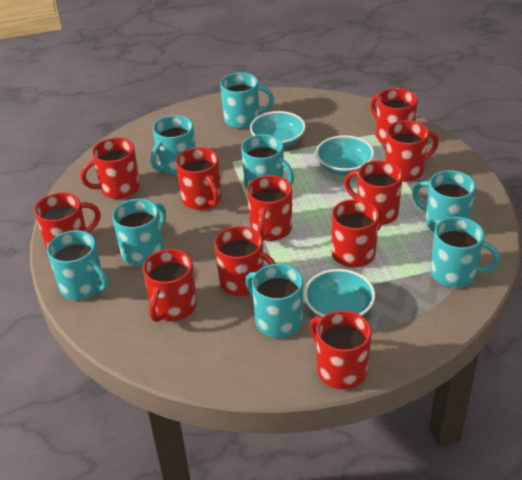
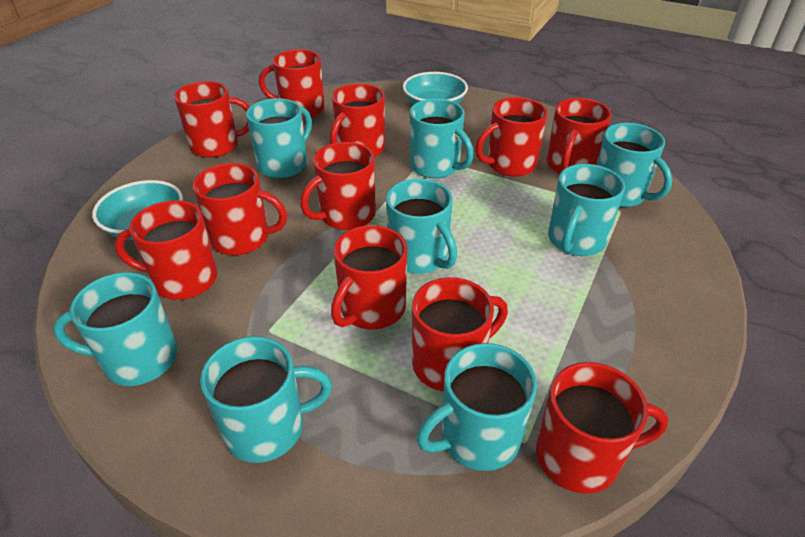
turquoise bowl: [250,111,306,148] [304,269,375,317] [316,135,374,175] = 3 -> [92,180,183,240] [403,72,468,105] = 2

